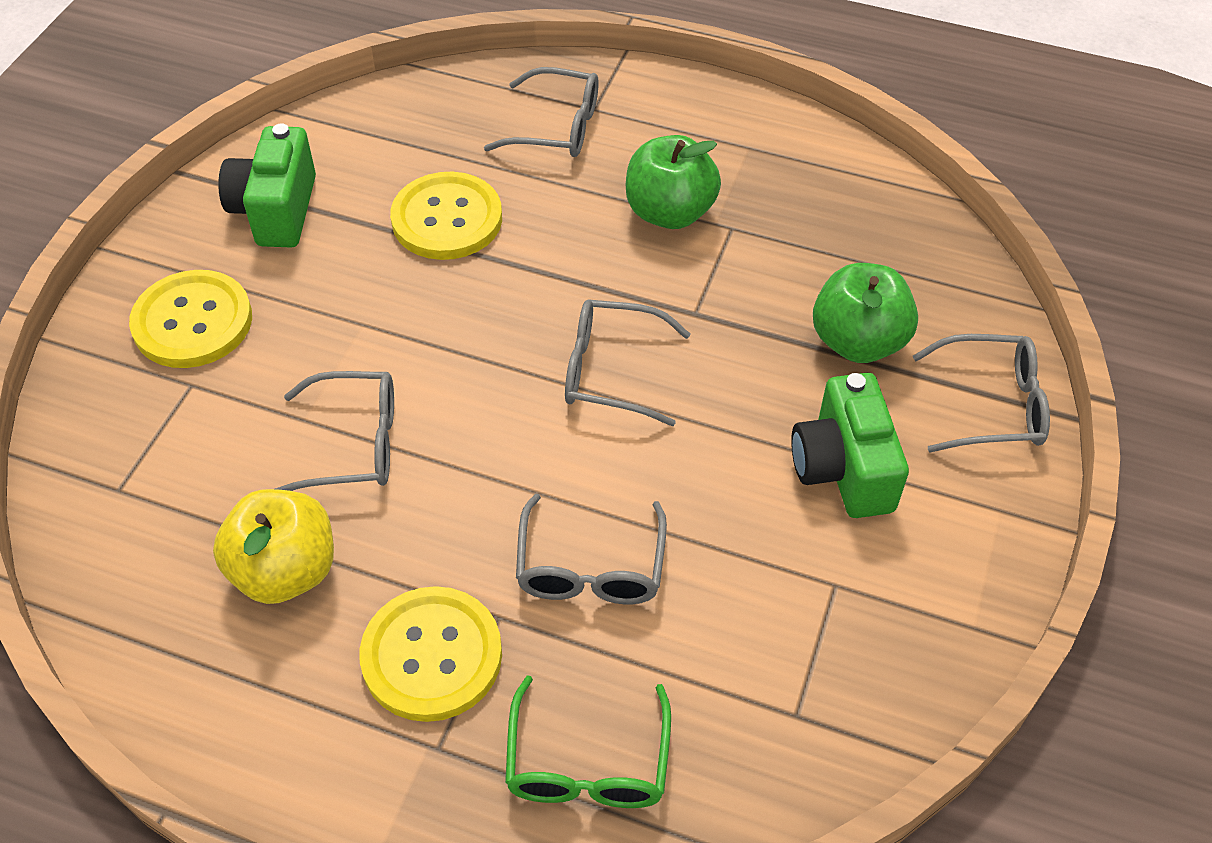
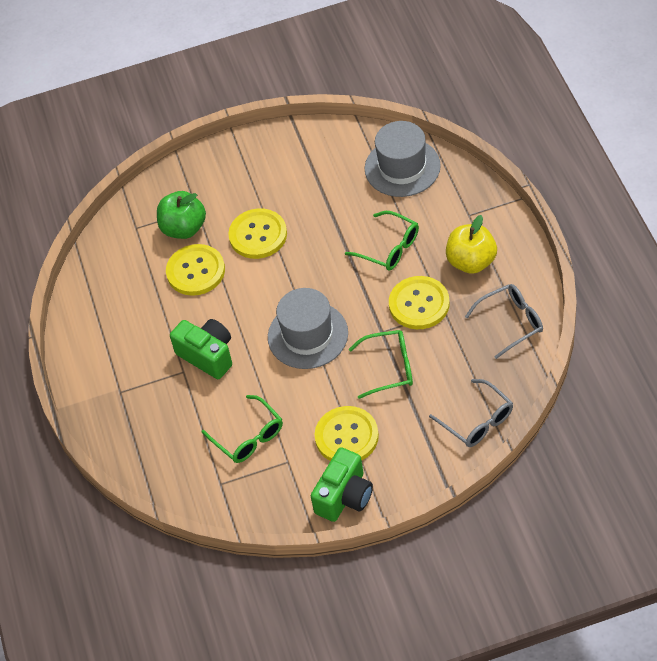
green apple: [626,135,721,229] [813,263,918,363] = 2 -> [157,191,206,239] = 1
green glasses: [505,675,671,808] = 1 -> [202,395,283,463] [345,211,419,271] [349,330,413,399] = 3
grey glasses: [275,371,394,491] [484,67,599,157] [516,494,667,604] [565,299,690,426] [913,334,1050,452] = 5 -> [429,379,513,447] [465,284,543,359] = 2
grey hat: none = 0 -> [268,288,348,369] [365,121,441,197] = 2
yellow button: [129,270,252,368] [360,586,502,722] [390,172,502,260] = 3 -> [166,244,225,296] [228,208,287,259] [315,406,379,461] [389,276,450,329] = 4

